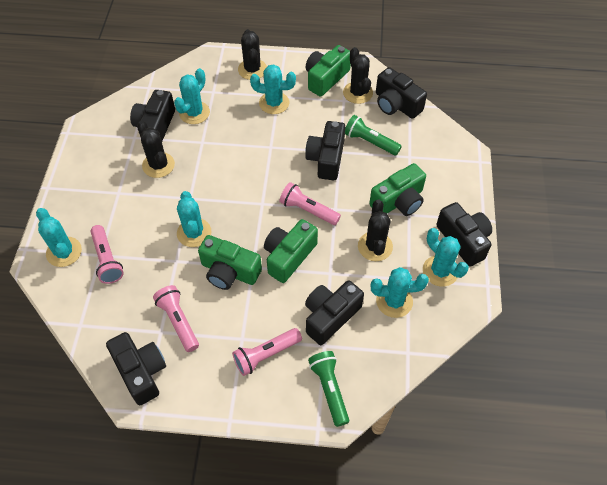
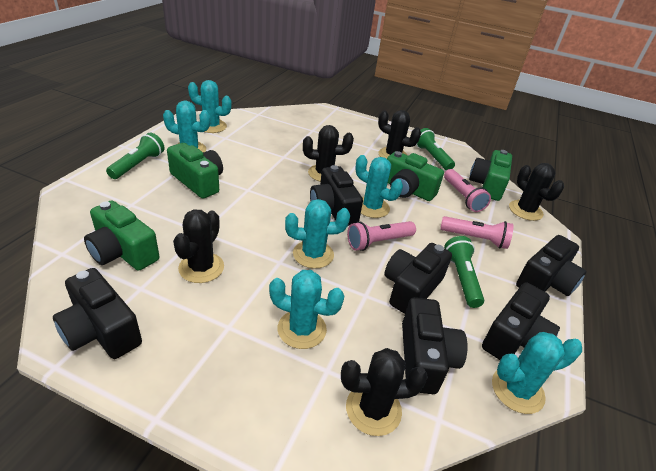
black cactus: [137,121,175,178] [238,29,267,80] [343,47,373,104] [358,200,393,261] = 4 -> [173,209,224,283] [303,125,354,182] [341,348,428,436] [378,110,421,159] [509,163,564,221] = 5
green flashlight: [308,351,349,427] [345,115,402,156] = 2 -> [106,133,165,179] [416,128,455,171] [444,236,484,308] = 3
pink flashlight: [90,225,124,284] [153,285,199,352] [232,328,302,376] [280,182,341,225] = 4 -> [347,221,416,251] [440,216,514,249] [444,169,491,212] = 3

